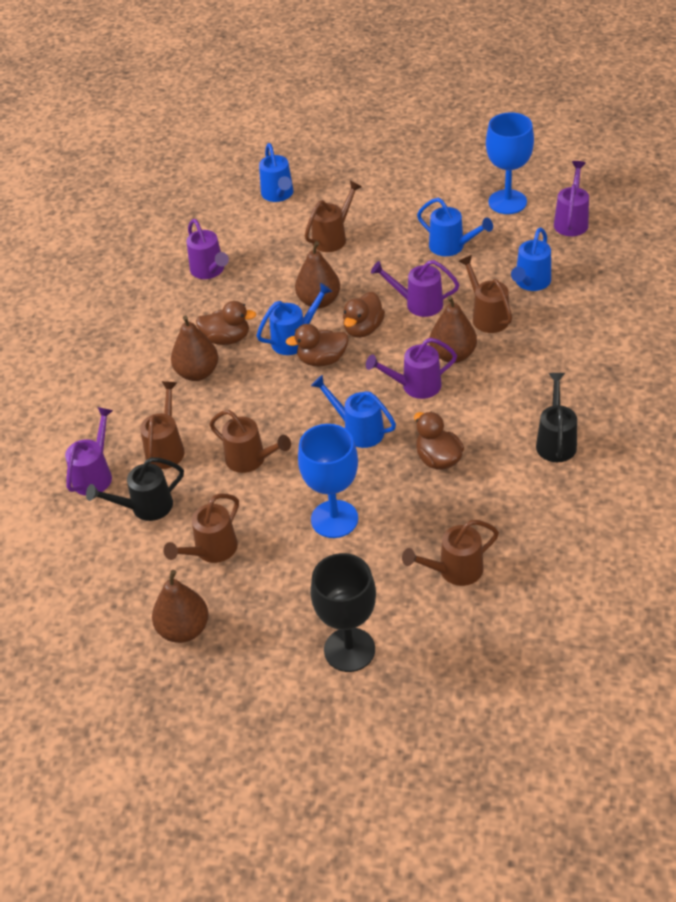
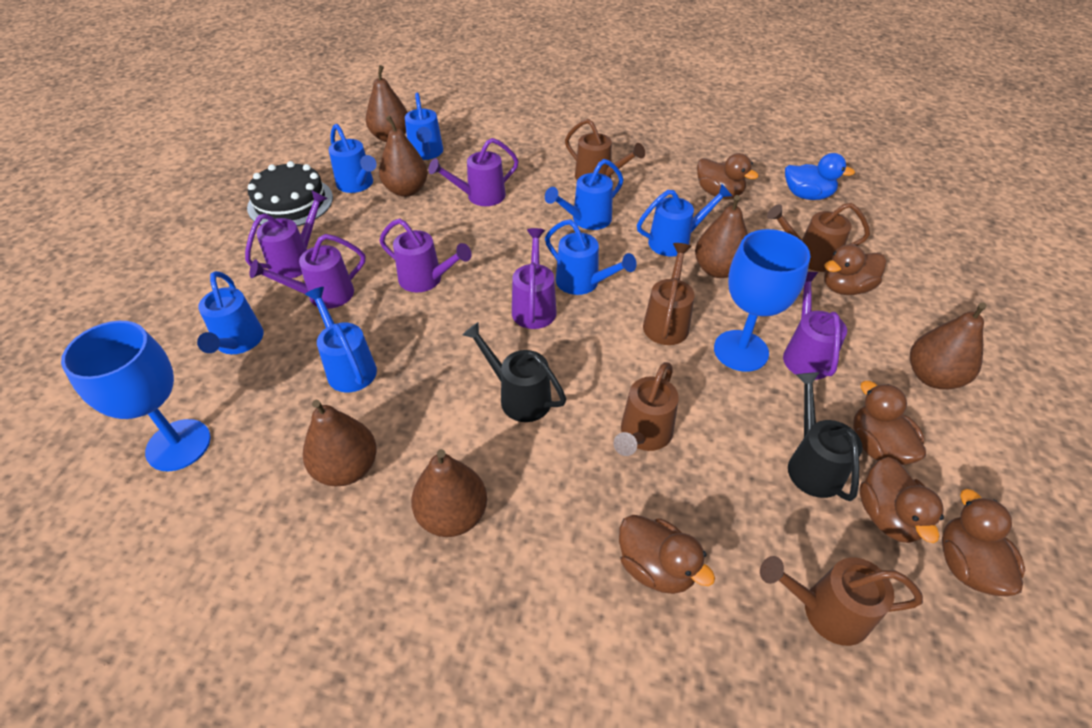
black cake: none = 0 -> [247,161,333,226] = 1
black goblet: [310,553,376,672] = 1 -> none = 0
blue duck: none = 0 -> [785,153,855,200] = 1
blue watering can: [257,283,332,355] [259,143,294,202] [311,375,396,448] [417,198,493,256] [511,227,551,291] = 5 -> [197,271,264,354] [305,287,377,392] [329,124,377,193] [405,93,443,160] [545,159,624,230] [545,219,637,295] [637,183,732,256] = 7
brown duck: [196,301,256,345] [286,324,349,366] [343,292,385,338] [414,412,464,470] = 4 -> [619,515,715,594] [697,153,759,199] [824,244,886,295] [853,381,926,465] [859,457,944,543] [942,489,1025,597] = 6
brown pear: [152,570,209,643] [171,315,218,381] [295,241,340,308] [429,296,477,363] = 4 -> [303,400,377,486] [366,65,408,142] [379,116,428,197] [411,449,487,537] [695,195,748,278] [910,302,987,389] = 6
brown watering can: [140,381,185,469] [164,494,239,563] [210,410,291,473] [305,181,362,252] [402,520,499,586] [459,255,512,333] = 6 -> [565,119,645,180] [614,362,679,456] [643,243,695,345] [760,556,923,646] [767,203,870,272] = 5
purple watering can: [65,407,113,496] [186,219,229,279] [366,338,457,399] [371,260,459,317] [554,161,589,236] = 5 -> [245,191,328,279] [250,234,365,309] [379,219,472,292] [428,138,519,206] [512,228,557,329] [783,272,847,380] = 6

